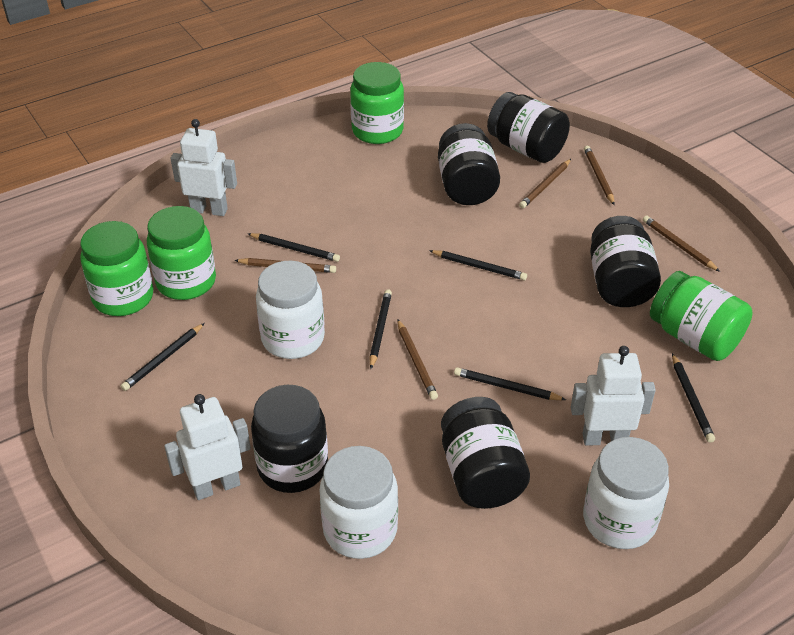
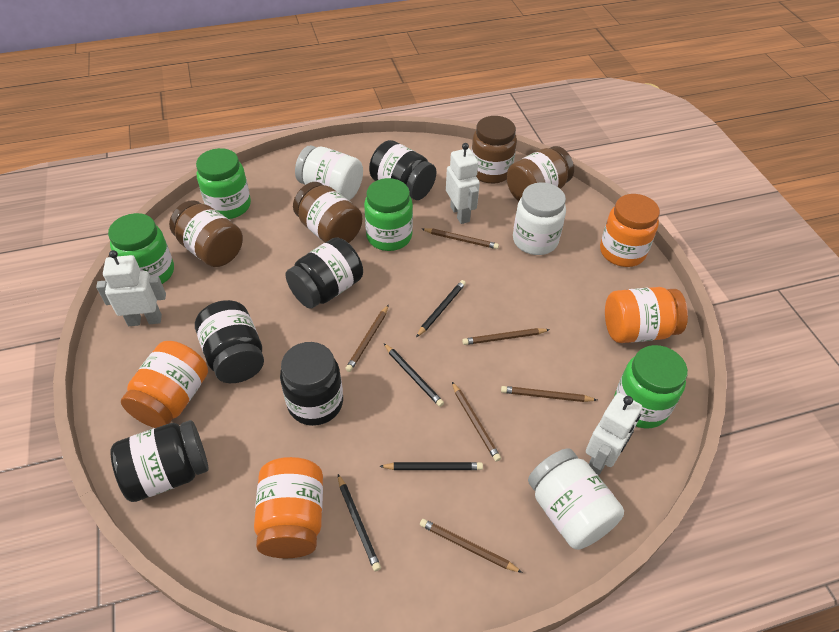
black pencil: [121,323,205,391] [248,233,340,262] [369,289,392,369] [429,250,527,280] [454,367,566,400] [672,353,715,443] = 6 -> [338,474,381,571] [379,462,483,470] [384,343,444,407] [416,280,466,337] = 4
brown jar: none = 0 -> [169,200,243,267] [293,182,362,243] [471,116,517,184] [507,146,574,201] = 4
brown pencil: [234,258,336,273] [397,319,438,400] [519,159,571,208] [584,146,615,205] [643,215,720,272] = 5 -> [345,305,389,372] [420,519,523,573] [422,228,499,249] [452,382,501,462] [462,328,550,345] [501,386,597,402] = 6
orange jar: none = 0 -> [121,341,208,428] [254,457,323,558] [600,194,660,267] [605,287,688,343] = 4

